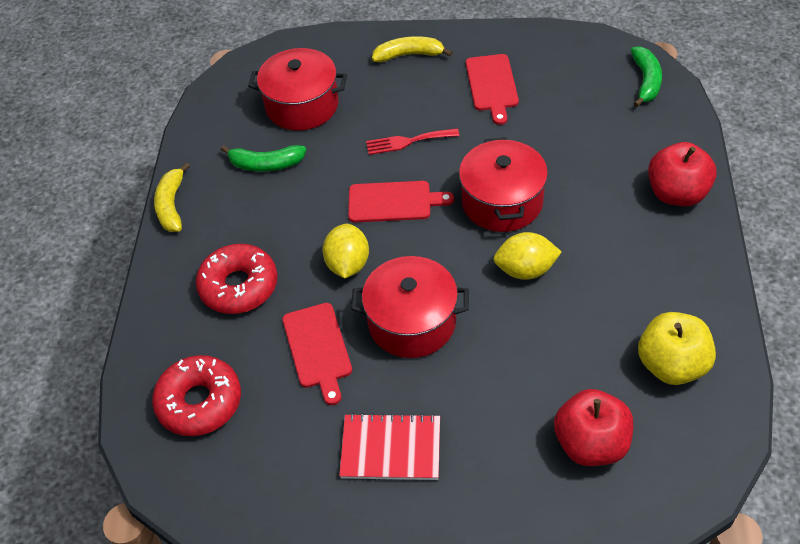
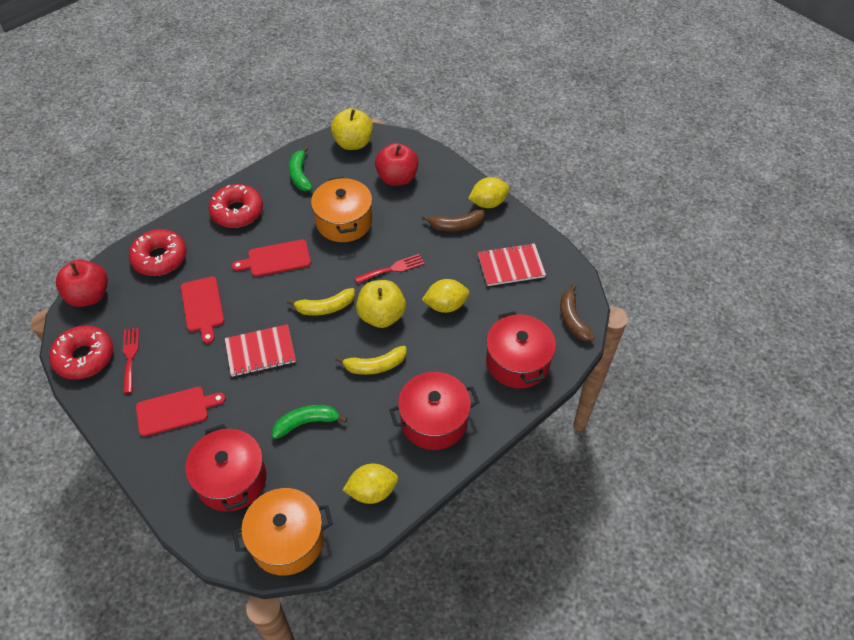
brown banana: none = 0 -> [422,210,485,231] [560,284,595,342] = 2
orange pot: none = 0 -> [233,488,333,576] [311,177,372,242] = 2
red donut: [152,355,241,436] [196,244,277,314] = 2 -> [49,325,113,380] [129,229,187,276] [208,184,263,228] = 3
red fork: [366,128,459,155] = 1 -> [123,328,139,393] [355,254,425,284] = 2
red notebook: [339,413,440,480] = 1 -> [225,324,296,377] [478,243,546,286] = 2
yellow apple: [638,312,716,385] = 1 -> [331,108,373,150] [356,280,406,328] = 2
yellow lemon: [322,224,369,279] [493,232,561,280] = 2 -> [343,464,398,504] [422,279,469,313] [468,177,509,208] = 3

